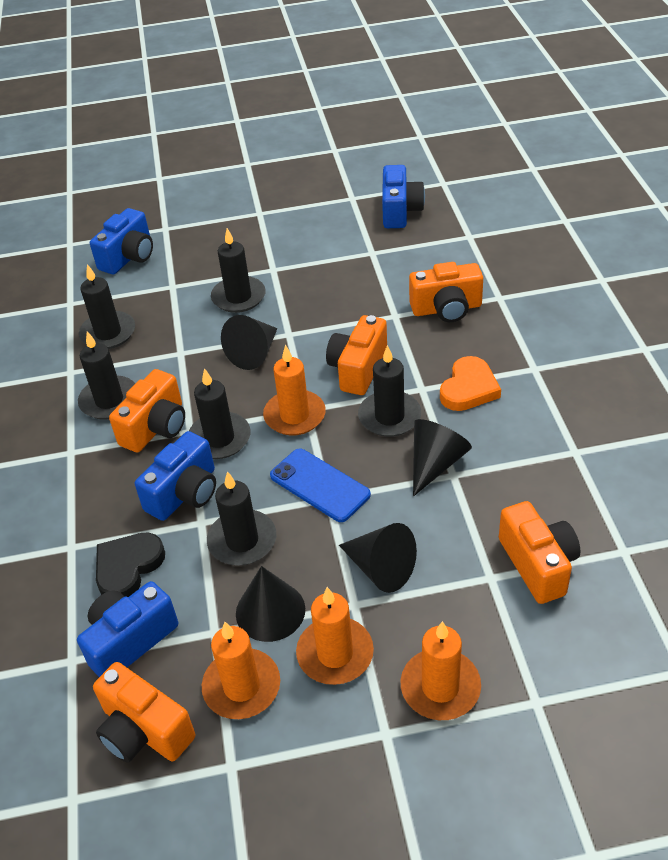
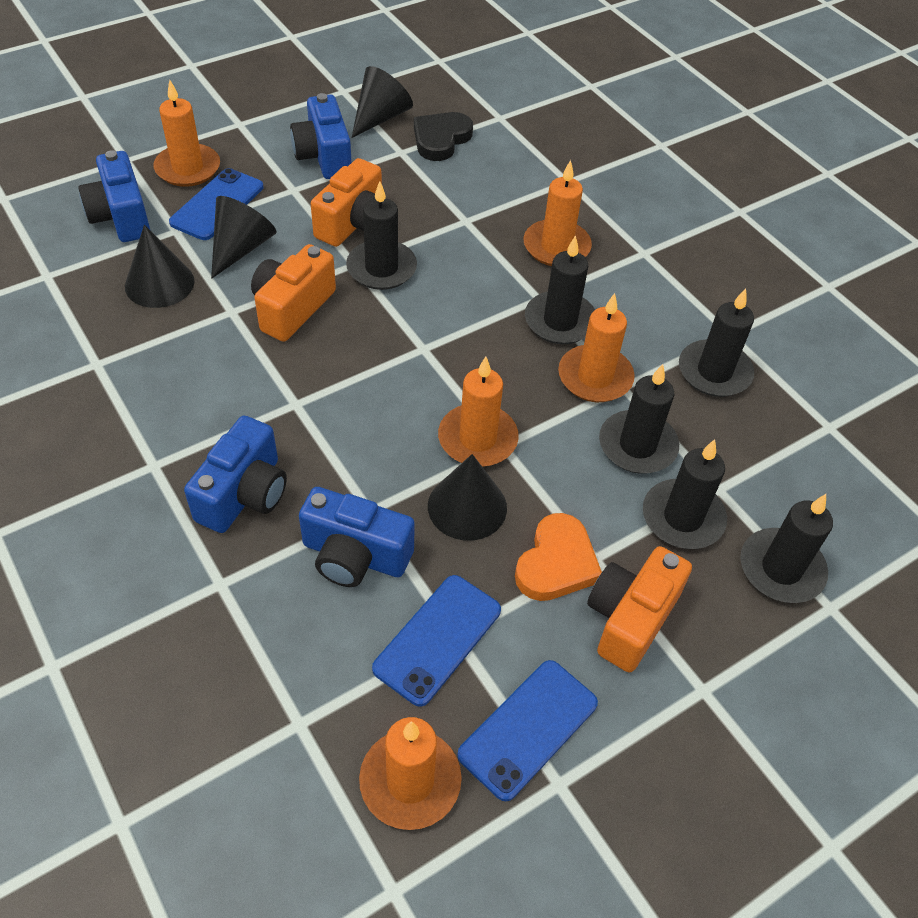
blue phone: [270,449,371,522] = 1 -> [169,168,264,240] [372,575,501,707] [457,660,598,801] = 3
orange camera: [93,662,195,763] [109,369,185,453] [326,315,387,395] [409,262,483,322] [499,501,580,604] = 5 -> [251,244,336,342] [311,158,382,247] [587,546,692,673] = 3
orange candle: [202,622,280,719] [263,345,326,436] [296,587,374,685] [401,621,481,720] = 4 -> [153,80,220,187] [359,717,462,830] [438,357,519,467] [524,160,592,266] [558,293,635,402] = 5

